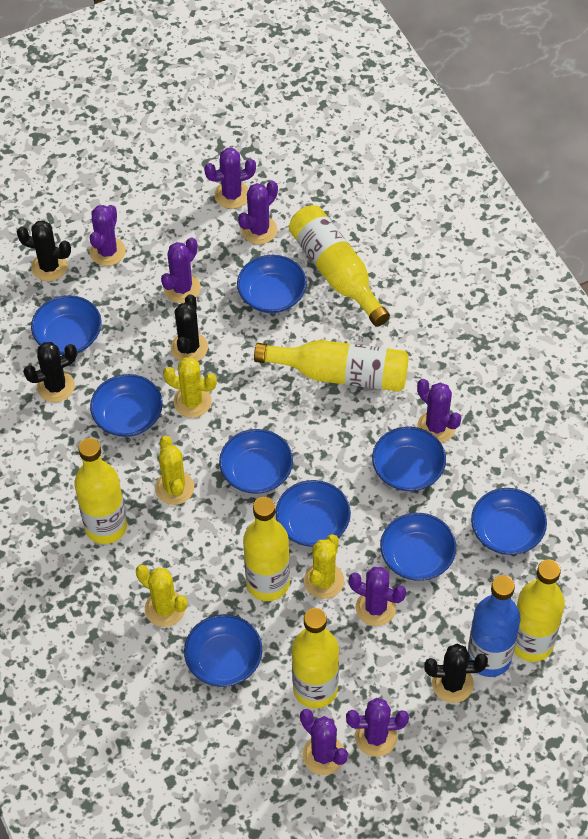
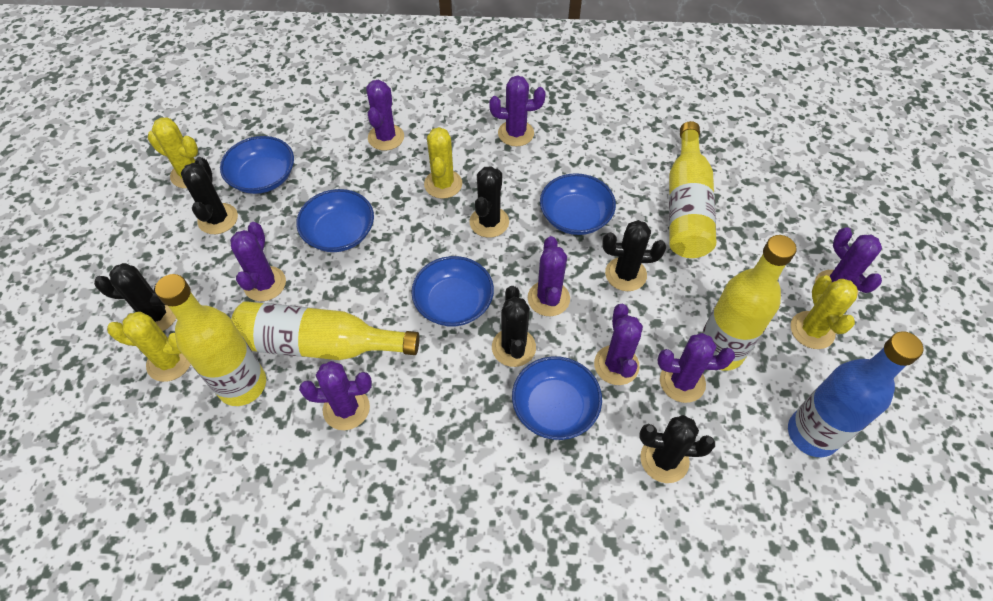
black cactus: [17,220,71,281] [23,342,77,402] [171,294,208,361] [424,644,488,703] = 4 -> [94,263,176,331] [181,157,238,234] [470,166,509,238] [492,286,536,367] [602,220,666,291] [640,415,715,483] = 6
blue bowl: [31,295,102,355] [90,374,163,437] [184,614,262,687] [219,429,293,494] [237,255,307,313] [275,480,351,547] [372,427,446,491] [380,513,456,581] [471,488,547,555] = 9 -> [220,136,294,194] [296,189,374,252] [411,256,494,327] [512,356,602,440] [540,173,616,235] = 5
yellow bottle: [74,438,127,544] [243,497,290,601] [254,340,409,392] [289,205,390,327] [292,608,339,709] [514,559,565,662] = 6 -> [155,274,266,406] [231,301,419,360] [669,121,716,258] [702,235,796,371] = 4

